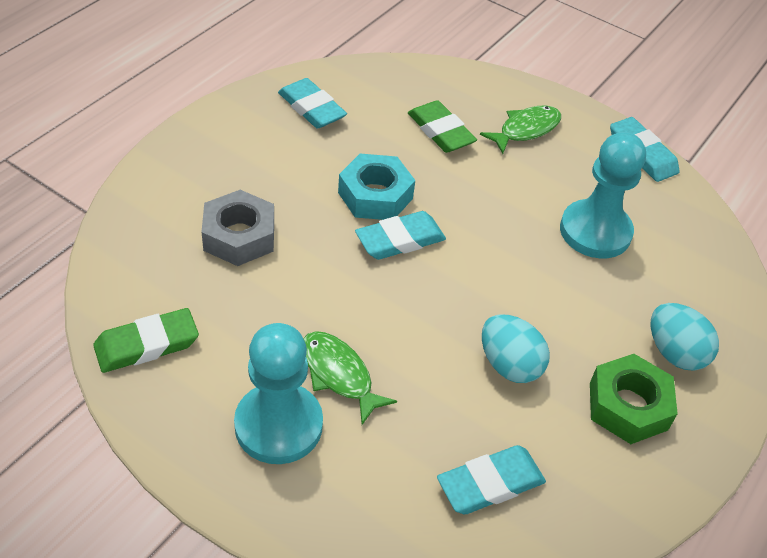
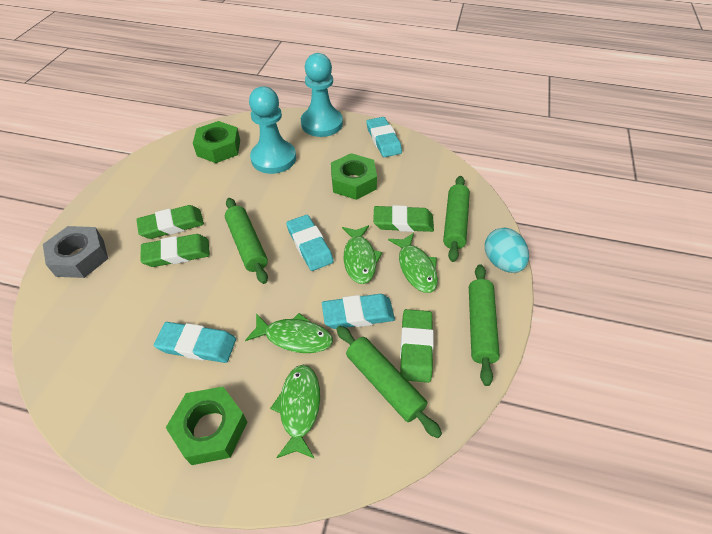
green eraser: [93,308,199,373] [408,100,477,153] = 2 -> [136,205,204,239] [140,234,210,267] [373,205,434,232] [400,309,434,383] = 4
green fish: [303,331,397,425] [480,105,561,154] = 2 -> [245,313,333,353] [270,365,320,459] [342,225,382,284] [388,233,438,293] = 4
green nut: [590,354,678,444] = 1 -> [166,387,248,465] [193,121,240,163] [331,153,377,200] = 3
green rolling pin: none = 0 -> [225,198,268,284] [337,326,442,438] [443,176,470,262] [469,264,500,386] = 4
turquoise egg: [482,314,550,383] [650,303,719,371] = 2 -> [485,228,529,273] = 1
turquoise nut: [338,154,415,220] = 1 -> none = 0

